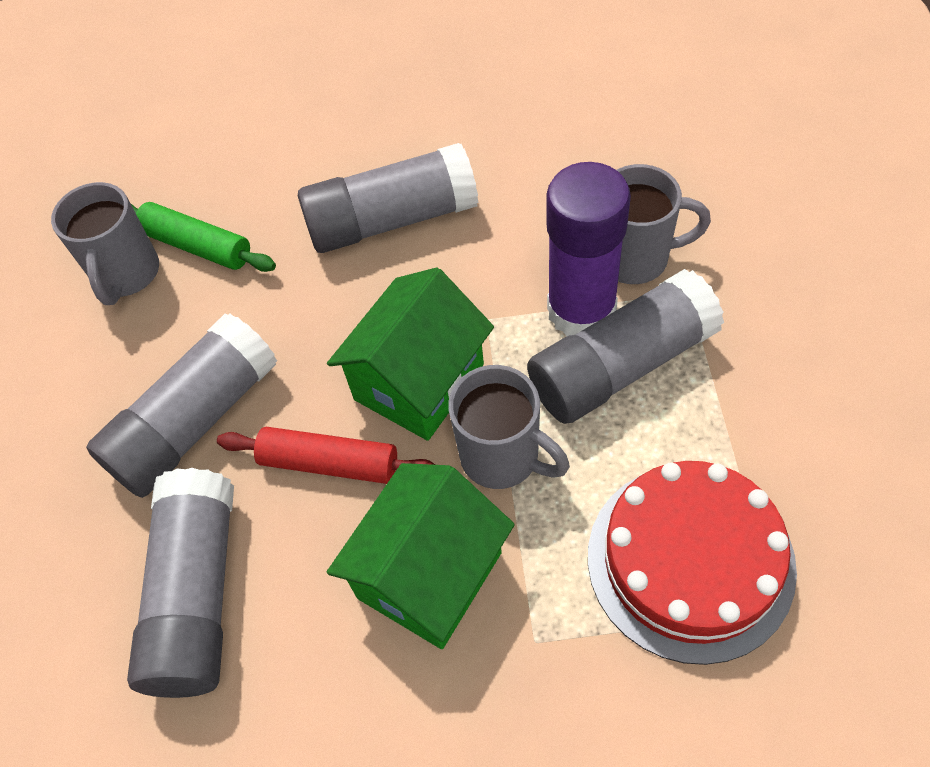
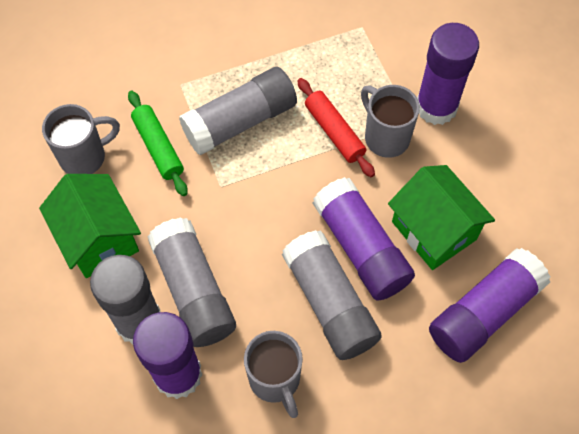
purple glue stick: [546,162,631,336] = 1 -> [133,312,202,399] [313,177,415,301] [417,23,479,125] [429,248,550,363] = 4
red cake: [588,461,797,665] = 1 -> none = 0

